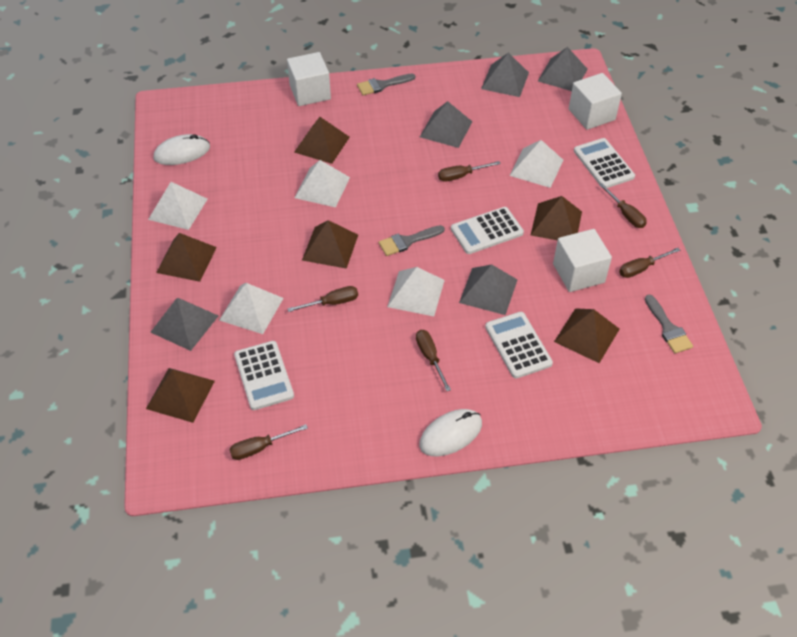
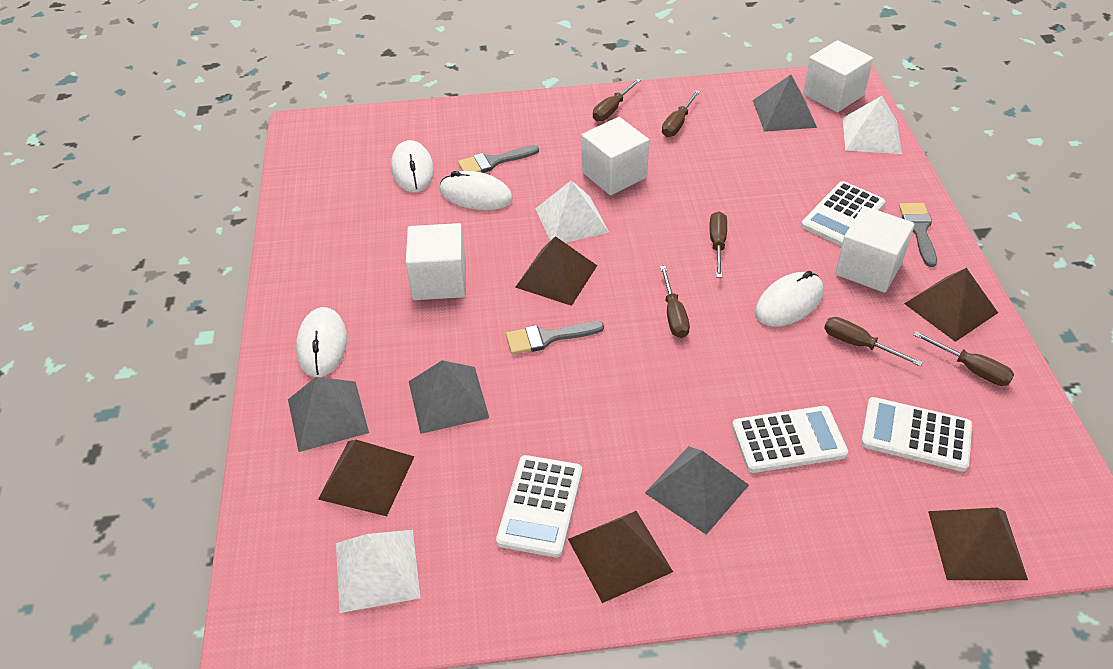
brown pyramid: [146,368,215,423] [156,233,217,282] [294,117,350,164] [302,220,358,269] [531,196,582,241] [554,308,620,363] = 6 -> [318,440,415,516] [515,236,597,306] [568,511,673,603] [904,268,998,342] [928,508,1028,580] = 5
grey pyramid: [150,298,218,351] [420,101,472,148] [459,264,517,315] [481,53,529,97] [538,47,587,91] = 5 -> [288,377,369,452] [409,360,489,434] [645,446,749,535] [752,75,817,132] = 4
white cube: [287,52,331,106] [553,229,612,292] [569,73,622,130] = 3 -> [406,223,466,300] [581,117,649,195] [803,40,873,112] [835,206,915,293] = 4
white mouse: [154,134,210,165] [419,409,482,457] = 2 -> [296,307,347,377] [391,140,434,192] [440,171,513,210] [755,271,824,327] = 4
white pyramid: [148,182,207,230] [219,283,284,334] [294,160,350,208] [387,267,445,316] [509,140,563,188] = 5 -> [336,530,420,613] [535,181,609,243] [843,96,902,154] = 3

